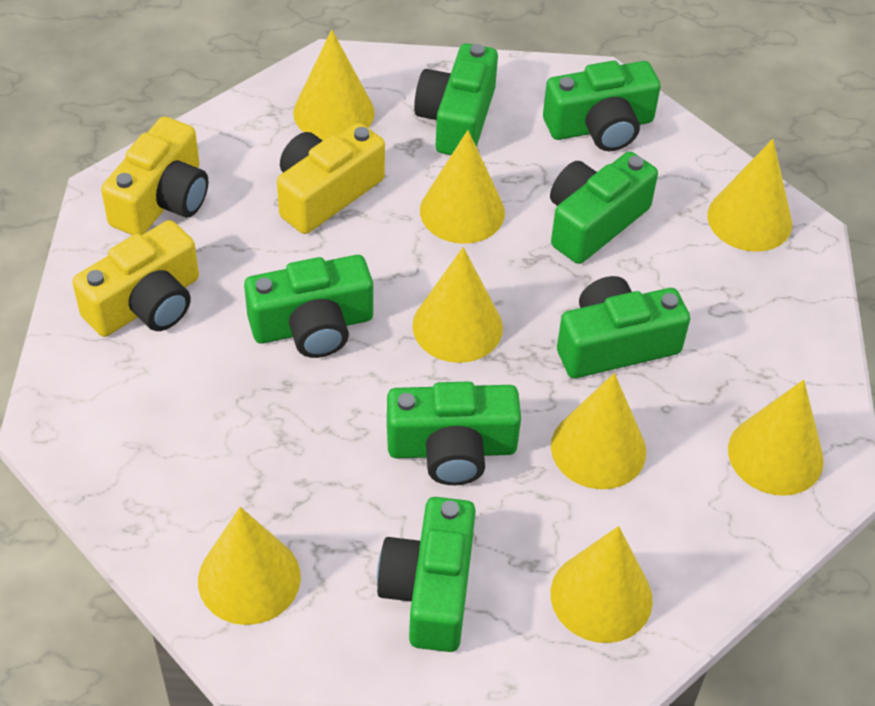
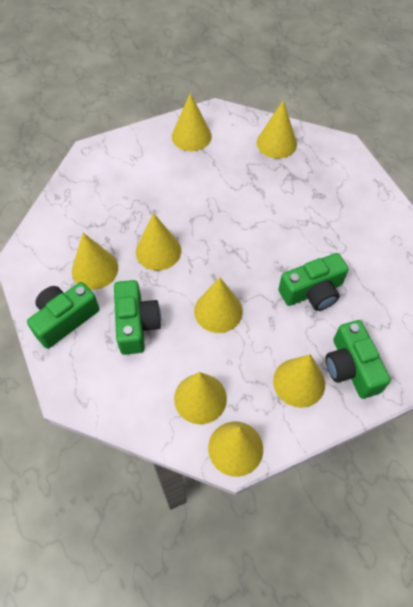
green camera: [244,255,373,358] [377,497,476,652] [387,381,521,485] [414,43,498,155] [543,61,661,151] [550,151,658,264] [557,276,690,378] = 7 -> [27,282,99,349] [114,280,161,355] [278,253,349,311] [326,320,391,399] = 4
yellow camera: [72,220,199,337] [101,116,208,235] [277,123,385,234] = 3 -> none = 0

